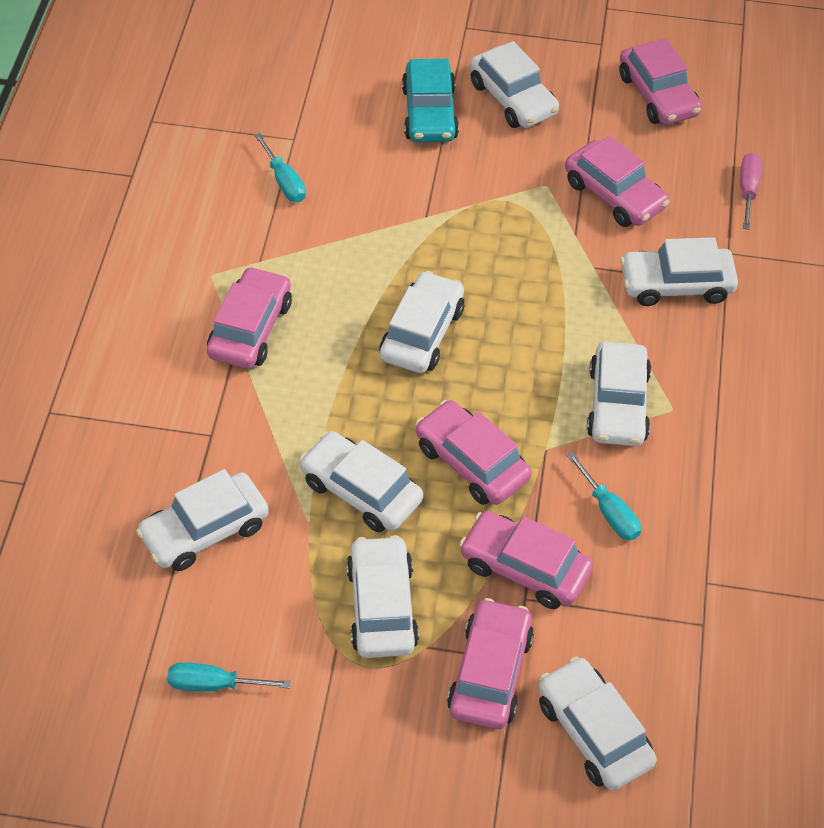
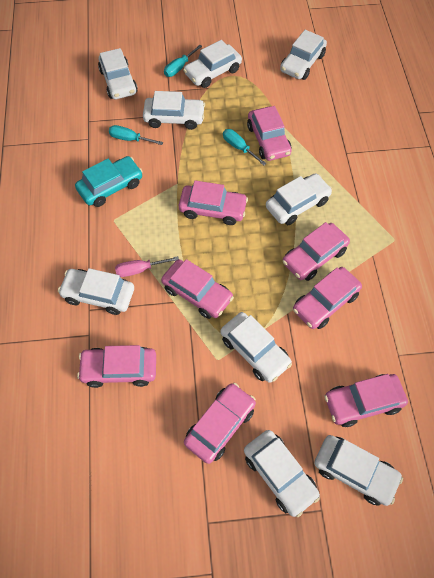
pink car: [207,266,292,369] [416,400,532,505] [447,598,534,729] [459,511,593,609] [565,136,670,227] [619,38,702,125] = 6 -> [77,345,156,388] [161,259,234,319] [179,180,248,225] [184,383,256,464] [247,106,292,161] [283,222,350,281] [293,267,362,329] [324,374,408,427] = 8
white car: [136,469,269,571] [300,431,423,532] [346,535,419,658] [380,271,464,373] [470,41,559,128] [538,657,657,791] [587,342,651,446] [620,237,738,306] = 8 -> [58,268,134,315] [98,48,138,99] [143,91,205,130] [183,40,242,88] [221,312,292,383] [244,430,320,517] [266,173,332,225] [280,30,327,80] [314,435,403,506] = 9

